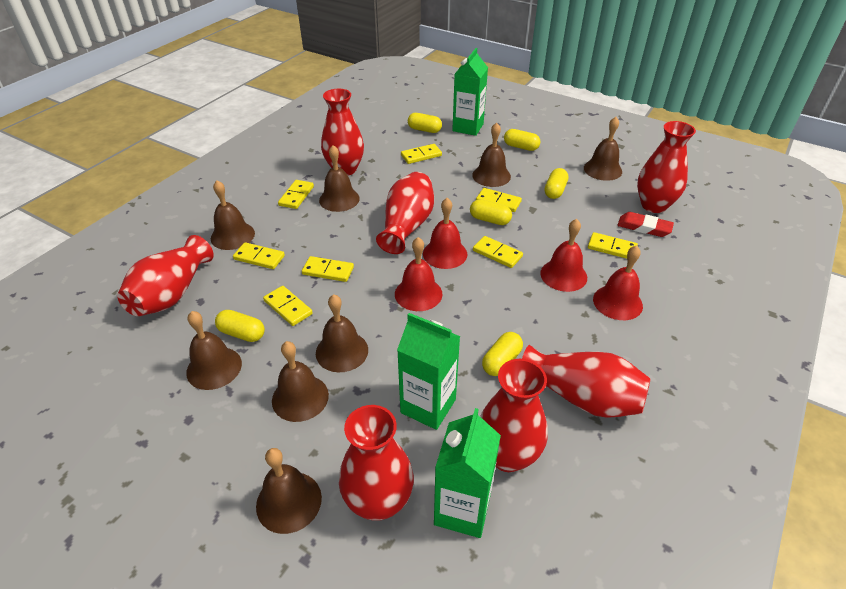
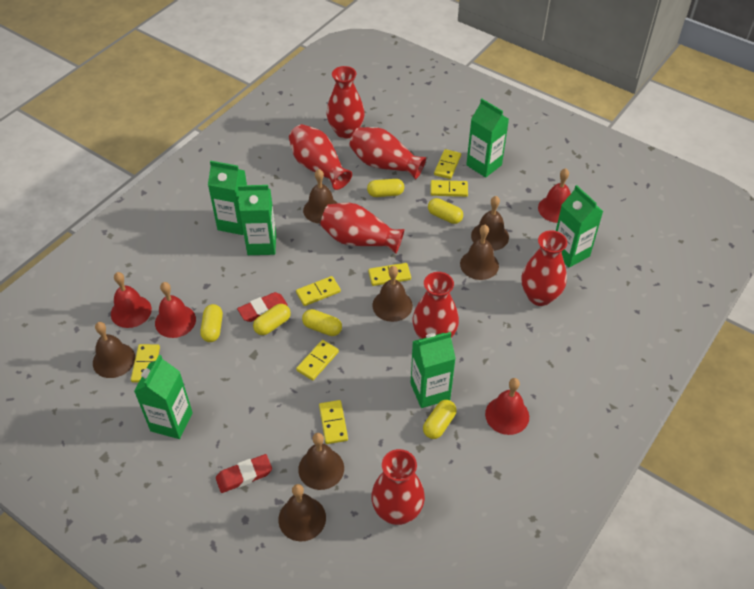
brown bell: [186,311,242,390] [211,180,255,250] [256,448,322,534] [272,341,329,422] [316,294,368,372] [319,145,360,212] [472,122,511,187] [584,117,622,181] = 8 -> [93,322,135,378] [278,484,326,541] [298,433,344,490] [303,169,337,224] [372,266,413,322] [460,225,499,280] [471,196,509,251] = 7
green carton: [397,313,460,430] [434,408,501,538] [452,48,488,136] = 3 -> [134,355,193,439] [208,161,247,235] [238,185,276,255] [411,332,456,408] [466,99,509,178] [556,185,603,268] = 6
red eraser: [618,212,674,237] = 1 -> [216,454,272,493] [237,292,288,322] = 2
yellow domino: [233,242,285,269] [263,286,313,326] [278,180,314,209] [302,256,354,282] [401,144,442,164] [473,236,523,268] [476,188,522,212] [588,232,638,259] = 8 -> [131,344,160,383] [296,276,341,306] [296,340,339,381] [319,400,348,444] [368,263,411,286] [431,180,468,197] [434,149,461,179] = 7

